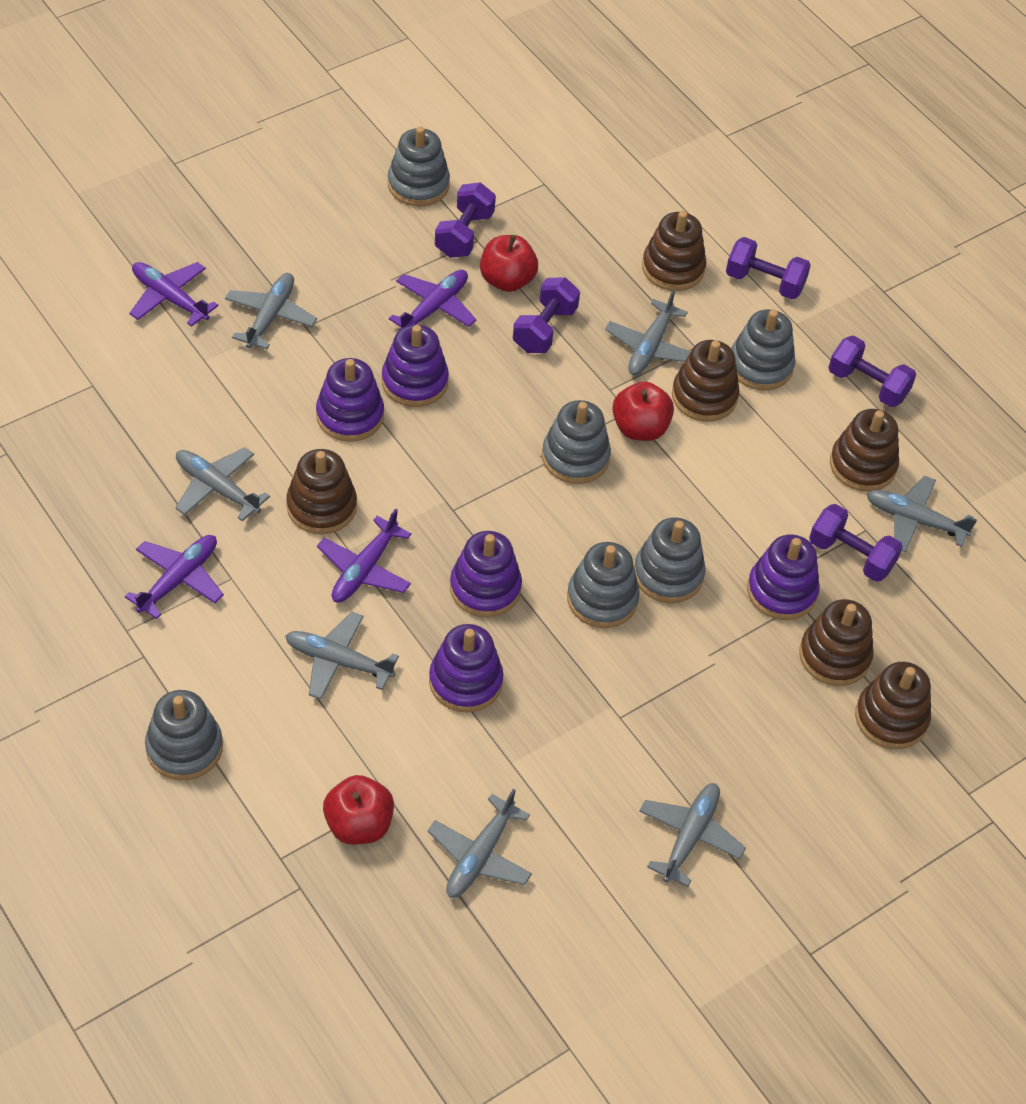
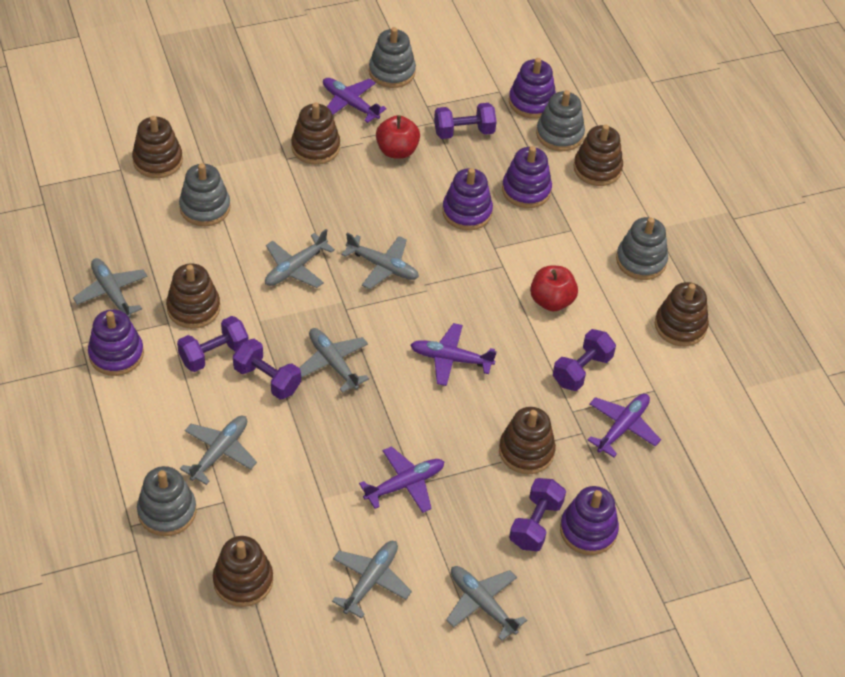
brown stacking toy: [286,449,357,534] [642,211,707,291] [672,340,739,422] [799,599,874,686] [830,409,899,492] [855,662,931,750] = 6 -> [132,116,183,178] [166,264,220,329] [213,536,273,607] [291,103,340,165] [499,407,556,474] [574,125,623,186] [655,282,709,346] = 7
grey stacking toy: [145,690,223,780] [388,126,450,207] [542,400,611,484] [567,542,640,628] [634,517,706,603] [731,309,796,390] = 6 -> [137,466,196,536] [179,163,231,226] [369,27,416,88] [536,90,585,151] [616,217,668,280] = 5
red apple: [323,775,394,845] [480,235,538,292] [612,381,674,441] = 3 -> [376,115,420,159] [530,265,578,311] = 2

